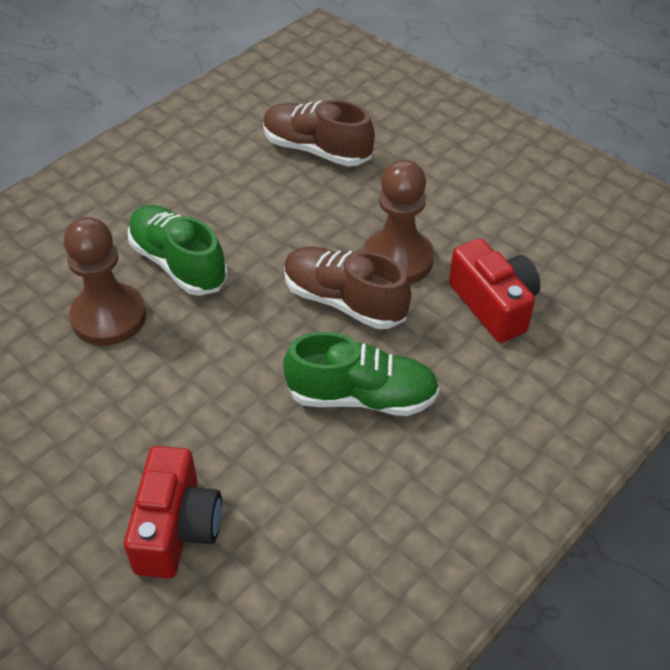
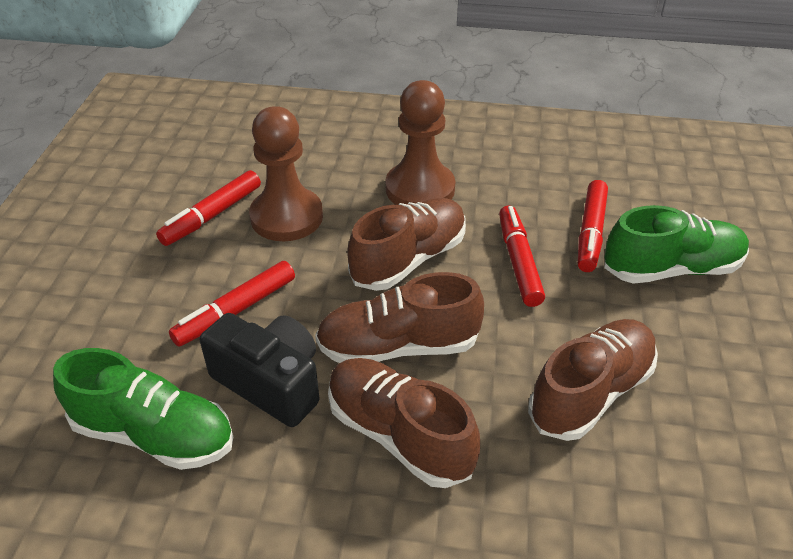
black camera: none = 0 -> [200,313,319,427] = 1
brown shoe: [263,100,375,166] [284,247,411,329] = 2 -> [315,272,484,363] [328,358,480,488] [347,198,466,291] [528,319,658,441] = 4
red camera: [124,446,222,578] [449,238,540,343] = 2 -> none = 0
red marker: none = 0 -> [156,170,261,246] [169,261,295,346] [499,205,545,307] [578,180,608,272] = 4

